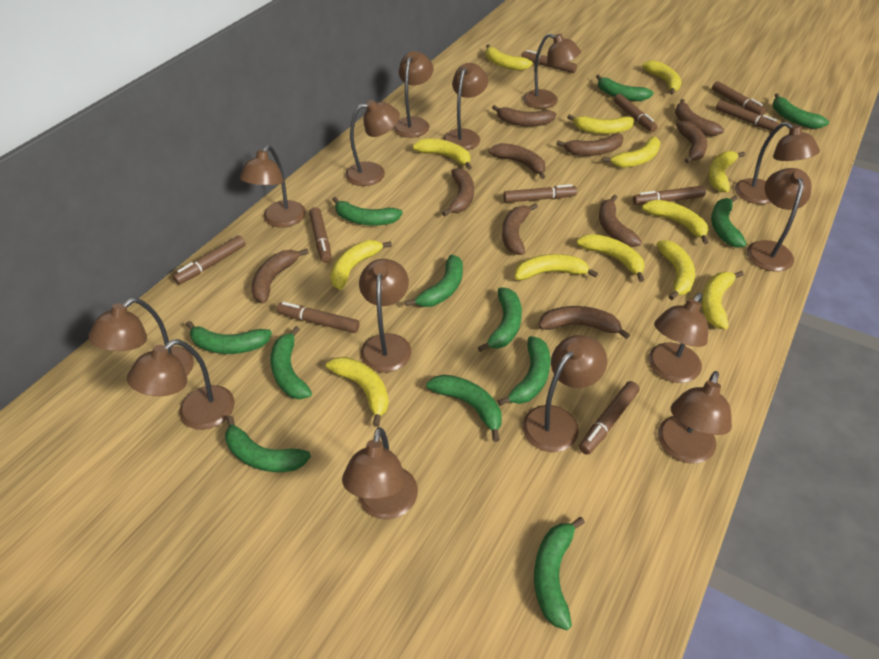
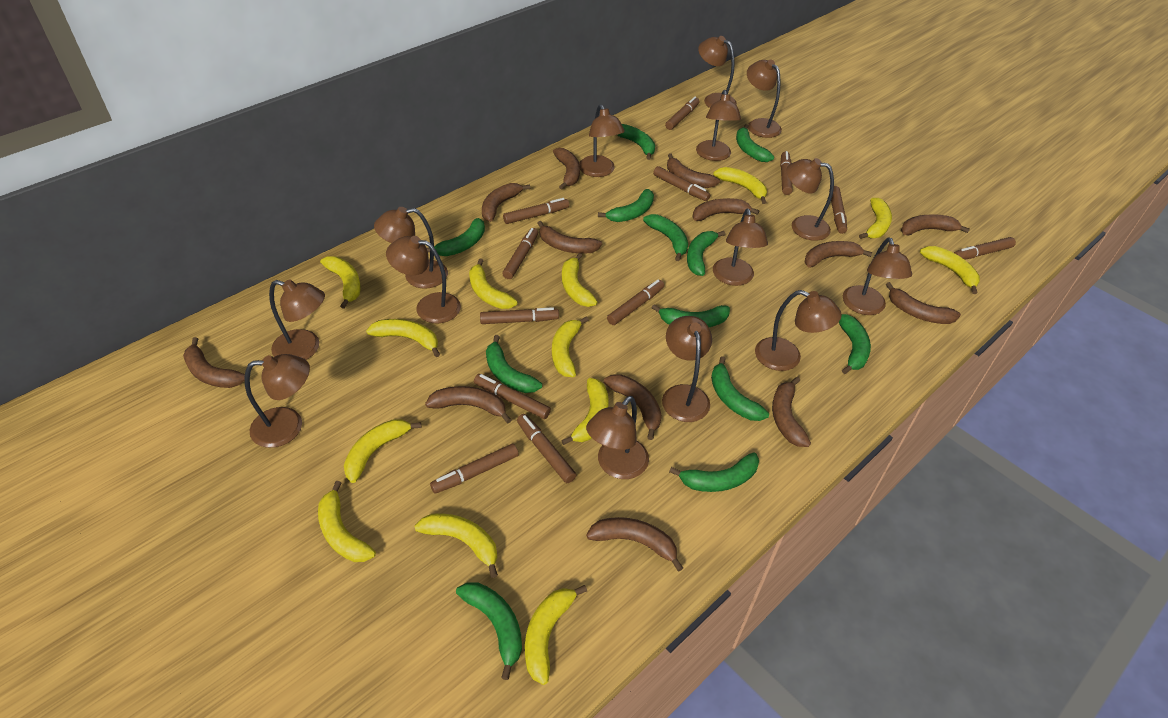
brown banana: [252,249,309,303] [442,168,474,216] [488,143,545,179] [492,105,556,126] [502,203,538,255] [538,306,630,339] [556,134,624,156] [599,195,642,247] [675,99,724,136] [676,121,707,163] = 10 -> [183,337,245,388] [425,386,511,423] [482,183,530,222] [538,221,602,254] [553,148,580,190] [586,517,683,572] [604,374,662,440] [667,153,720,188] [692,198,759,221] [772,377,811,447] [804,241,872,267] [886,282,961,324] [901,214,970,236] = 13
brown marker: [173,235,246,284] [277,302,360,333] [309,207,332,263] [503,184,577,203] [521,50,577,73] [579,381,640,455] [614,94,658,132] [633,186,706,205] [712,81,766,116] [716,100,780,131] = 10 -> [430,444,519,494] [474,374,551,419] [480,307,559,324] [502,228,538,279] [503,198,569,224] [517,414,576,483] [607,280,664,325] [653,166,710,201] [665,97,699,130] [780,151,793,195] [829,186,847,234] [954,237,1016,260] = 12

